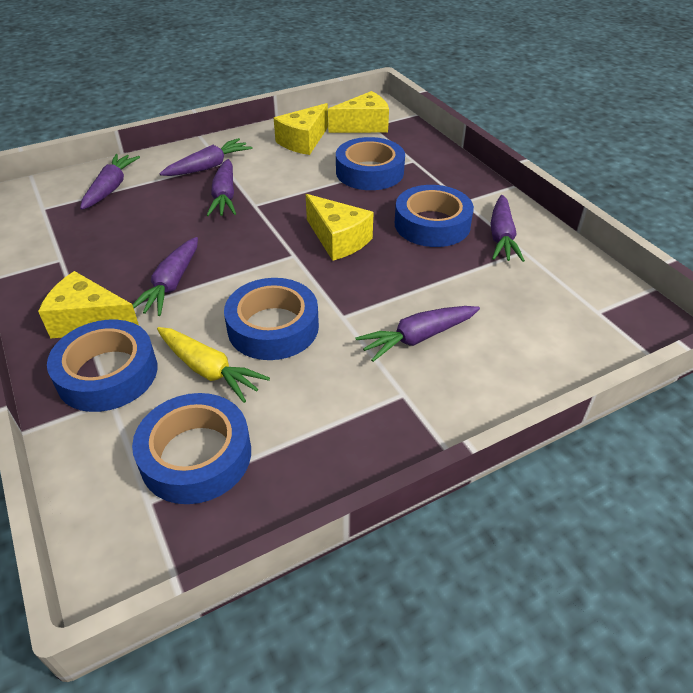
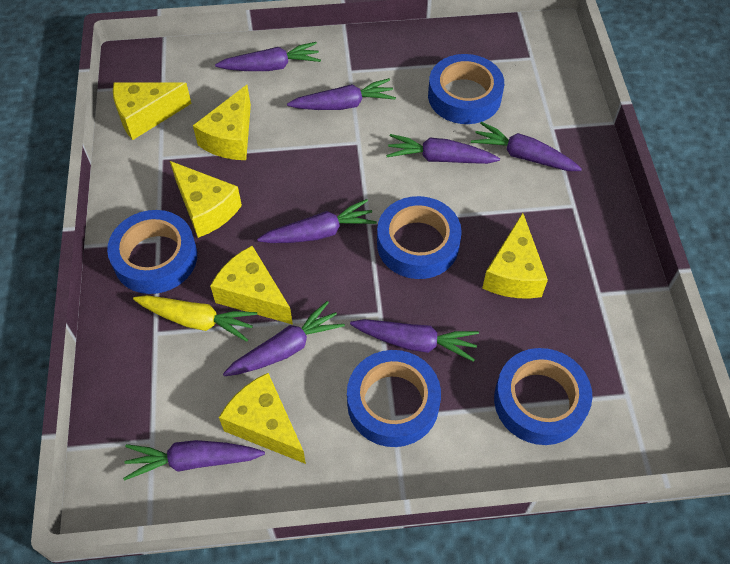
purple carrot: [80,154,140,210] [132,237,198,316] [160,138,253,176] [207,159,236,216] [355,306,480,362] [490,195,525,262] = 6 -> [123,440,265,481] [215,42,321,71] [223,301,345,376] [257,199,377,243] [287,78,396,110] [350,319,479,362] [386,134,500,164] [471,122,582,171] = 8
yellow cheese: [38,271,139,338] [274,103,328,155] [306,194,374,261] [328,91,389,133] = 4 -> [113,82,192,140] [170,161,242,238] [193,85,251,160] [210,246,293,325] [219,373,306,464] [482,213,548,299] = 6

